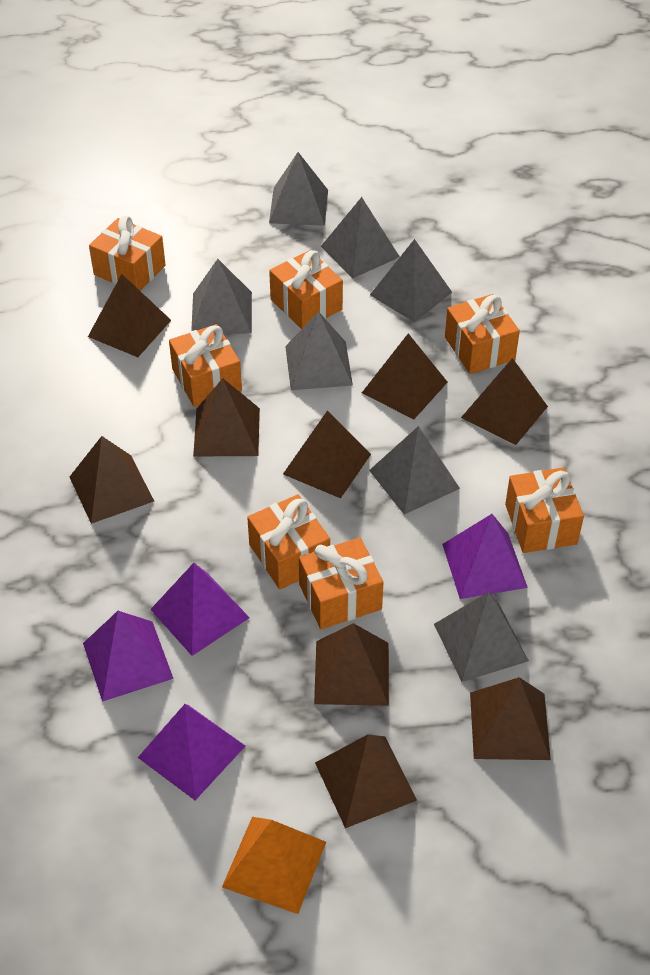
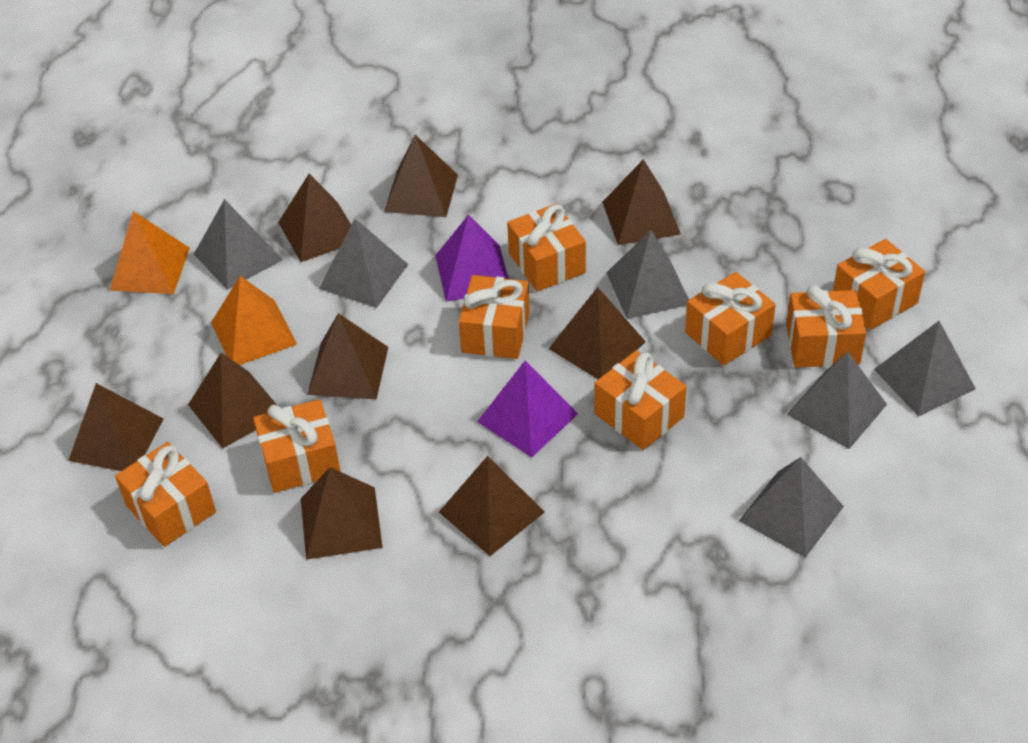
grey pyramid: [191,259,252,334] [269,152,328,226] [285,311,353,390] [321,197,400,278] [369,426,460,515] [370,239,452,322] [434,592,529,682] = 7 -> [194,199,283,290] [319,219,408,308] [606,230,689,319] [739,457,844,558] [786,351,887,449] [874,321,976,416] = 6
orange gift: [89,216,166,291] [169,324,242,407] [247,494,330,589] [269,250,343,329] [299,537,384,629] [445,294,520,374] [505,468,584,553] = 7 -> [115,442,216,547] [253,399,341,493] [459,275,530,359] [507,204,586,292] [594,350,686,450] [685,272,776,366] [786,285,866,368] [833,239,925,330] = 8
orange pyramid: [222,817,326,914] = 1 -> [110,211,190,294] [211,276,297,365] = 2
purple pyramid: [83,611,174,702] [138,704,245,800] [150,563,250,656] [442,514,528,599] = 4 -> [435,214,508,302] [477,361,578,458] = 2

